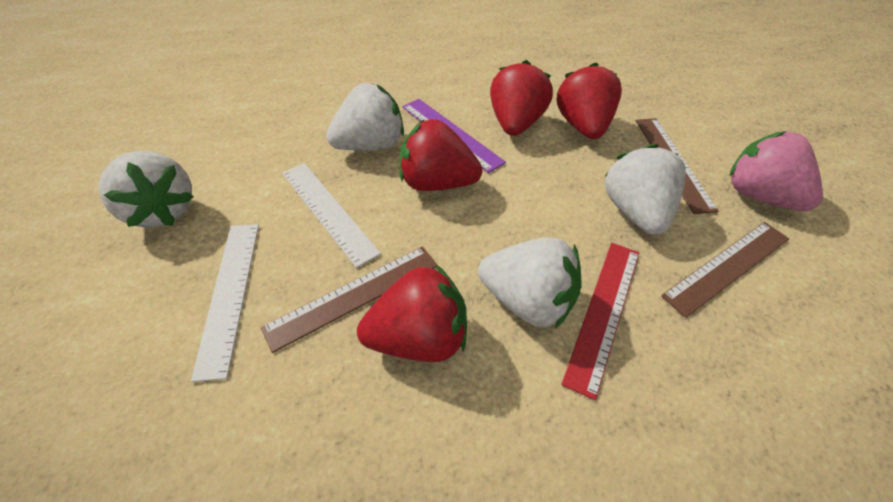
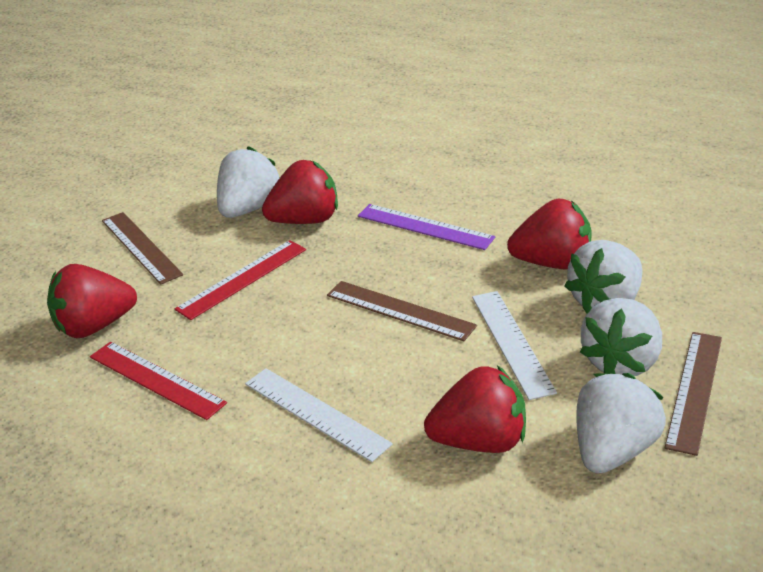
pink strawberry: [729,131,823,211] = 1 -> none = 0
red ruler: [561,243,639,400] = 1 -> [90,341,227,420] [175,240,306,320] = 2

